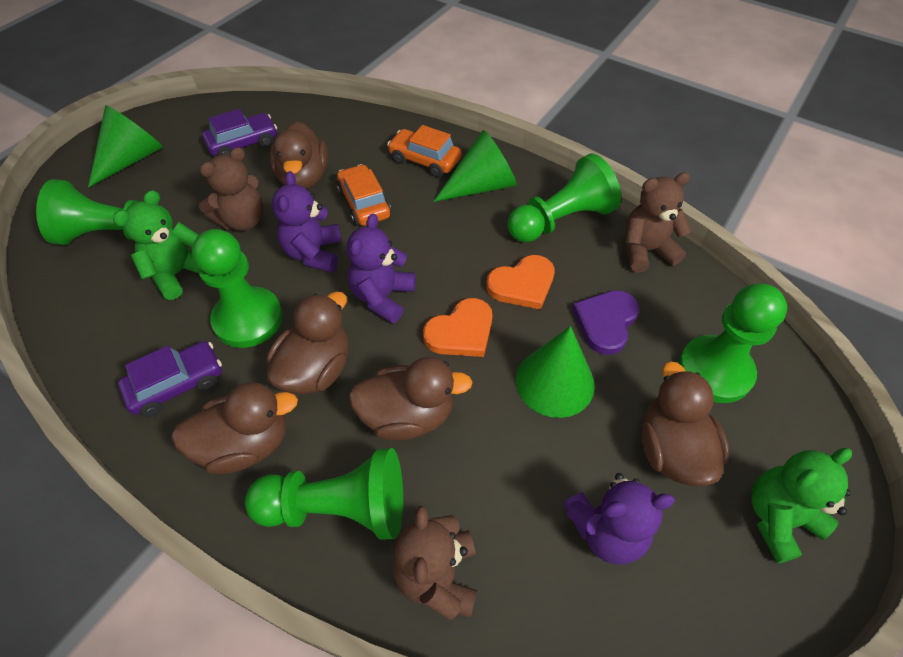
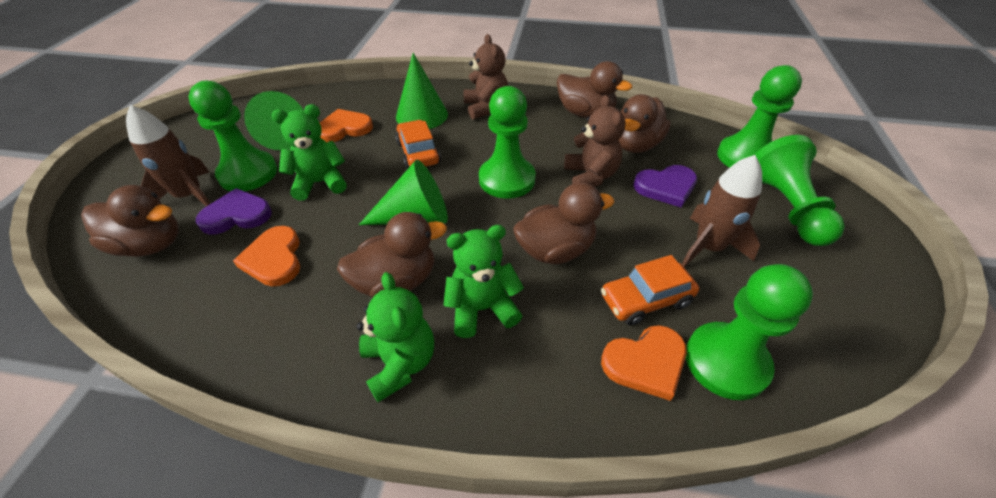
brown rocket: none = 0 -> [126,105,211,206] [682,155,762,268] = 2
brown teddy bear: [199,147,263,231] [393,506,477,620] [625,172,691,272] = 3 -> [464,34,508,119] [564,95,626,187] = 2
green teddy bear: [113,190,199,300] [751,448,852,563] = 2 -> [272,104,347,201] [357,272,434,402] [443,225,524,338] = 3
orange heart: [423,298,492,357] [486,255,555,310] = 2 -> [233,226,300,286] [320,109,373,142] [601,325,687,401] = 3
purple car: [118,341,222,417] [202,109,277,156] = 2 -> none = 0
purple heart: [572,290,639,355] = 1 -> [196,188,272,235] [633,165,697,207] = 2
purple teddy bear: [272,171,342,272] [347,214,416,324] [563,473,675,565] = 3 -> none = 0

